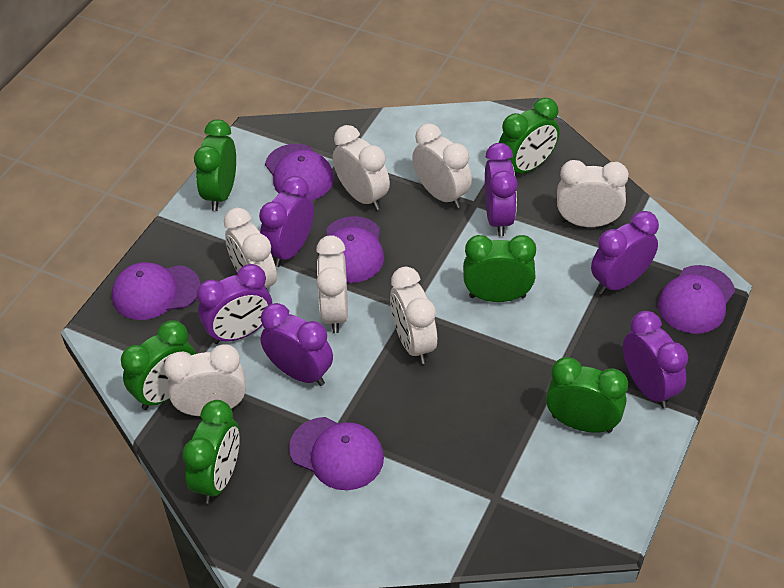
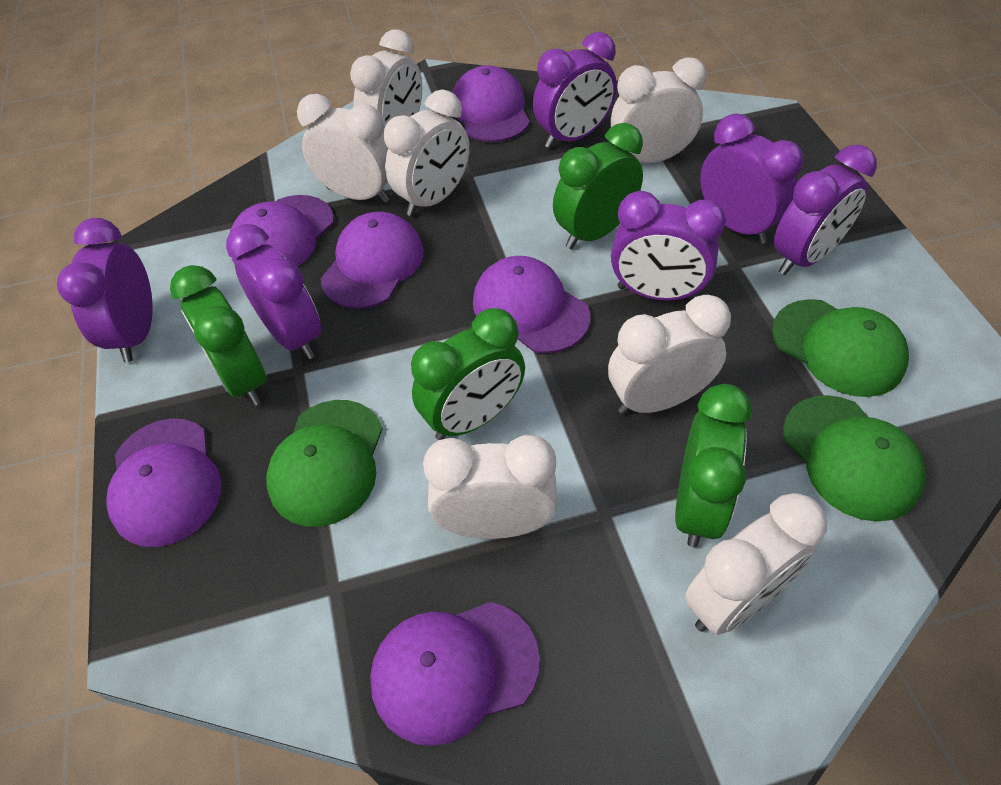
green cap: none = 0 -> [266,400,383,527] [772,299,909,397] [783,395,926,521] = 3
green clock: [121,321,196,410] [182,400,240,504] [194,119,236,211] [463,235,536,302] [499,98,559,173] [546,357,628,433] = 6 -> [170,265,267,406] [411,308,525,440] [553,123,643,249] [675,384,752,547] = 4
purple cap: [112,262,201,320] [265,144,334,200] [289,417,384,490] [327,216,384,283] [658,265,735,334] = 5 -> [107,419,222,547] [230,195,334,267] [321,212,424,309] [370,602,540,746] [452,65,530,142] [473,256,590,353] = 6

